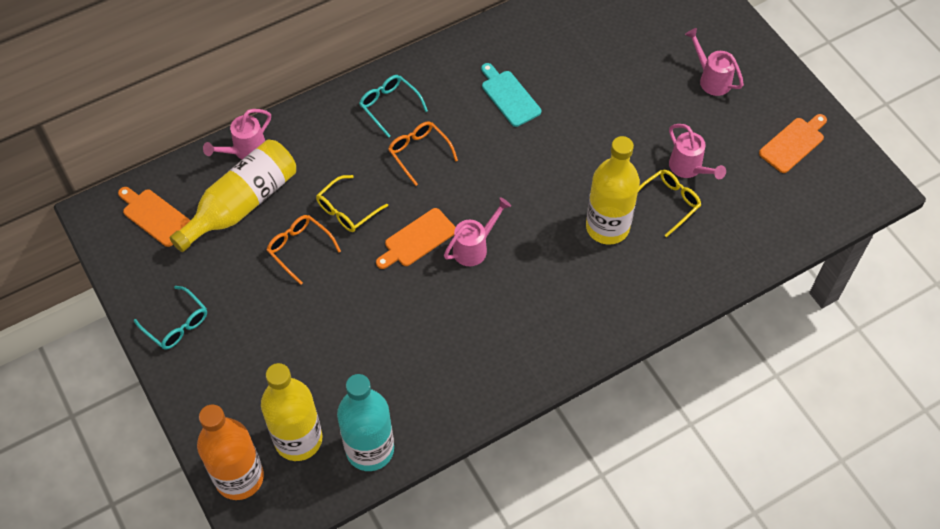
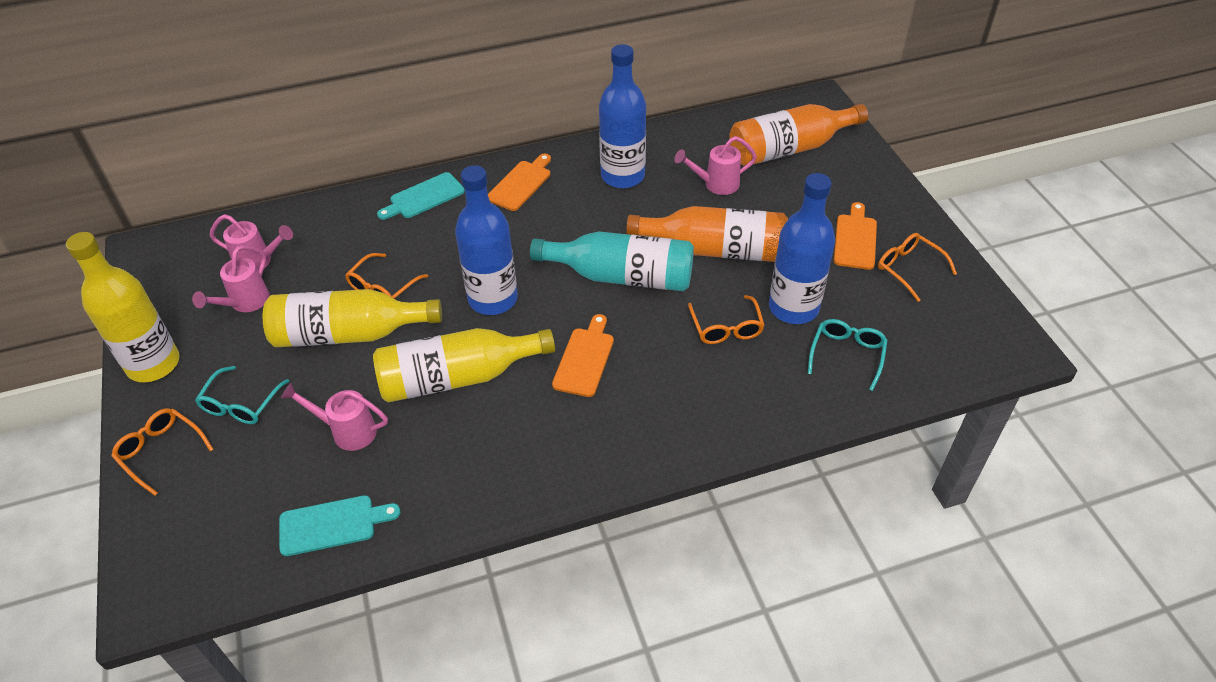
blue bottle: none = 0 -> [455,165,518,315] [599,44,646,188] [769,173,835,324] = 3
orange bottle: [197,405,264,500] = 1 -> [626,206,788,262] [729,104,868,166] = 2
orange glasses: [267,215,341,285] [388,121,458,186] = 2 -> [111,408,214,496] [345,253,428,299] [688,295,765,344] [878,233,957,302] = 4
turquoise cutting board: [481,63,541,127] = 1 -> [279,495,401,556] [377,172,465,220] = 2
yellow glasses: [316,175,388,232] [638,170,701,237] = 2 -> none = 0

